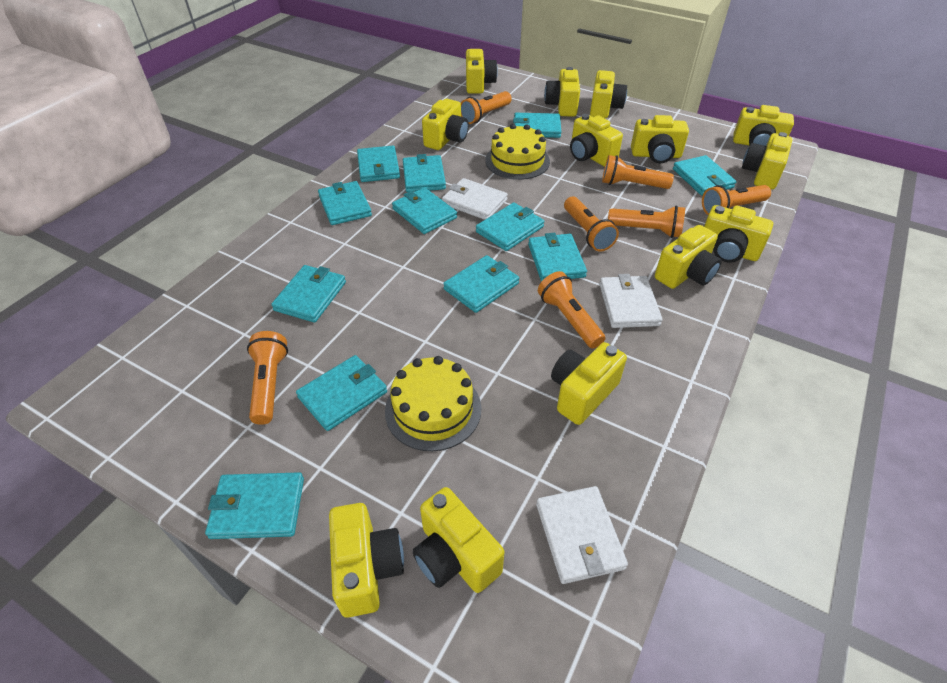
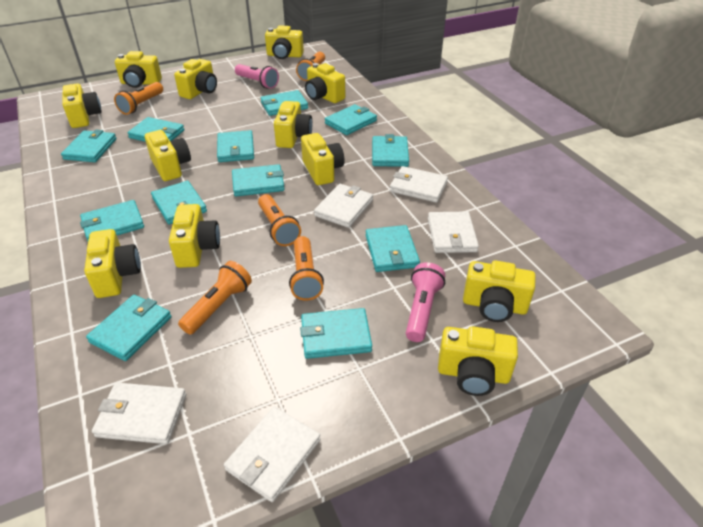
orange flashlight: [247,331,288,425] [461,91,512,124] [538,271,605,349] [564,197,619,252] [602,155,674,189] [608,206,685,238] [702,185,771,215] = 7 -> [114,82,163,115] [178,261,252,335] [258,194,301,246] [289,236,324,301] [296,52,325,81] = 5
pink flashlight: none = 0 -> [235,64,279,89] [406,262,445,342] = 2
white wallet: [442,178,508,220] [536,486,628,584] [599,274,663,328] = 3 -> [92,382,186,444] [224,407,321,502] [314,184,373,228] [390,166,448,203] [428,211,479,253] = 5
yellow cake: [385,356,481,451] [485,124,550,180] = 2 -> none = 0
yellow camera: [329,503,404,618] [412,487,504,593] [422,99,469,150] [466,49,498,94] [544,67,580,117] [551,342,627,425] [570,114,623,167] [590,70,627,118] [631,115,689,163] [655,225,722,289] [704,205,773,263] [733,105,794,146] [742,132,792,190] = 13 -> [63,83,102,128] [84,229,141,298] [115,51,162,88] [145,130,191,181] [169,204,220,268] [174,59,217,99] [265,25,304,59] [274,101,312,148] [301,133,344,185] [305,63,345,103] [438,326,518,396] [463,260,536,322] = 12

